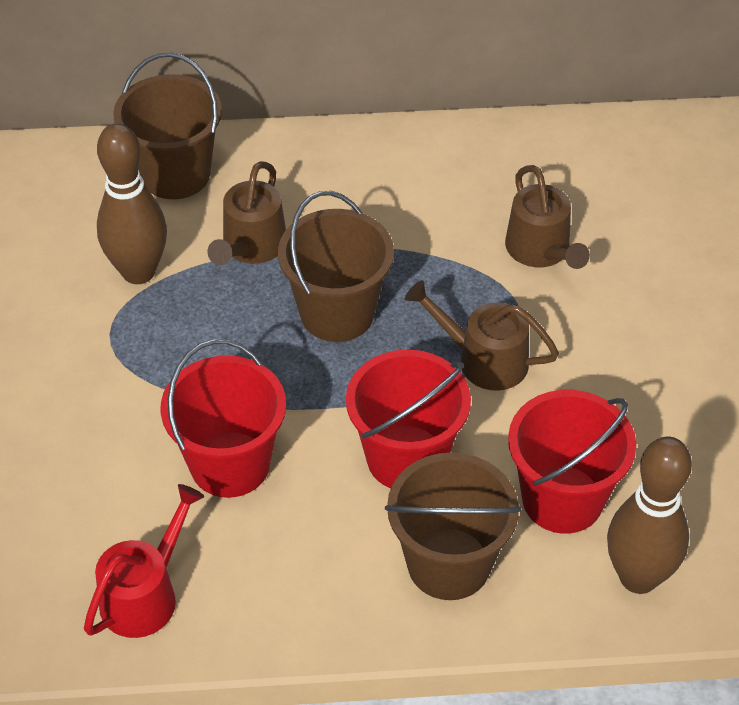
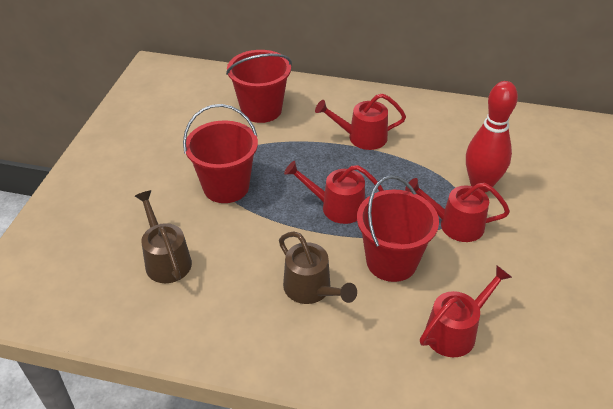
brown bowling pin: [97,123,167,284] [607,437,692,594] = 2 -> none = 0
brown bucket: [113,53,222,199] [278,191,394,342] [385,452,521,600] = 3 -> none = 0
brown watering can: [207,161,286,265] [405,280,559,391] [505,165,590,269] = 3 -> [135,190,192,283] [279,232,357,304] = 2
red bowling pin: none = 0 -> [466,81,518,192] = 1
red watering can: [84,484,204,638] = 1 -> [284,161,384,224] [315,93,406,150] [405,178,510,242] [420,265,512,357] = 4

